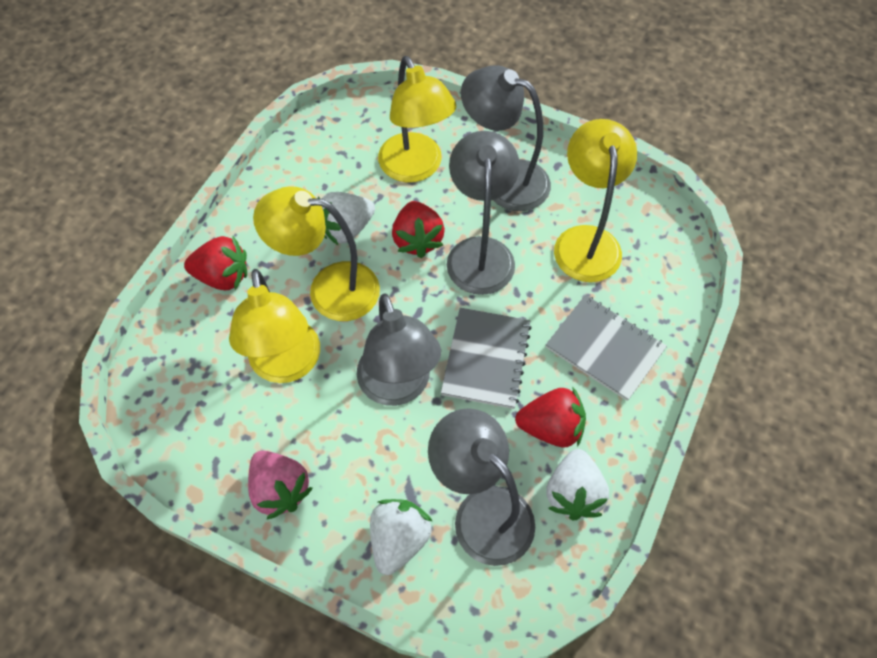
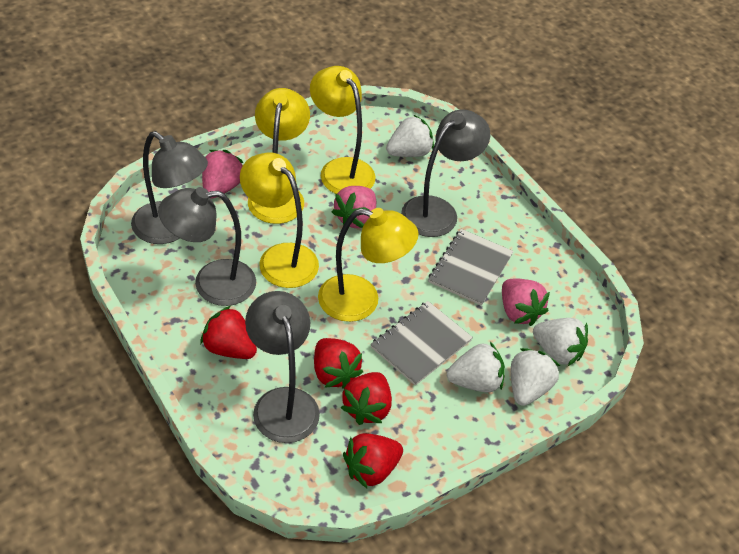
pink strawberry: [248,451,313,519] = 1 -> [202,150,243,199] [332,186,376,228] [502,278,550,326] = 3
red strawberry: [184,236,247,290] [392,201,445,258] [515,388,586,447] = 3 -> [200,306,257,359] [314,338,363,389] [341,372,392,425] [343,433,403,488] = 4
white strawberry: [318,192,375,246] [370,499,433,575] [546,449,609,521] = 3 -> [386,114,434,157] [447,342,505,392] [511,348,560,406] [533,318,588,367] = 4

